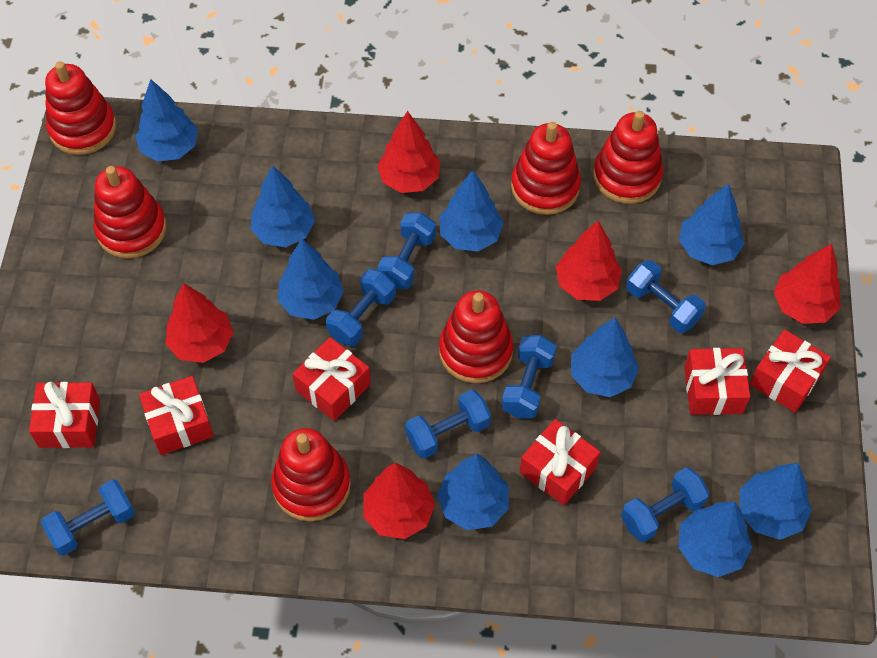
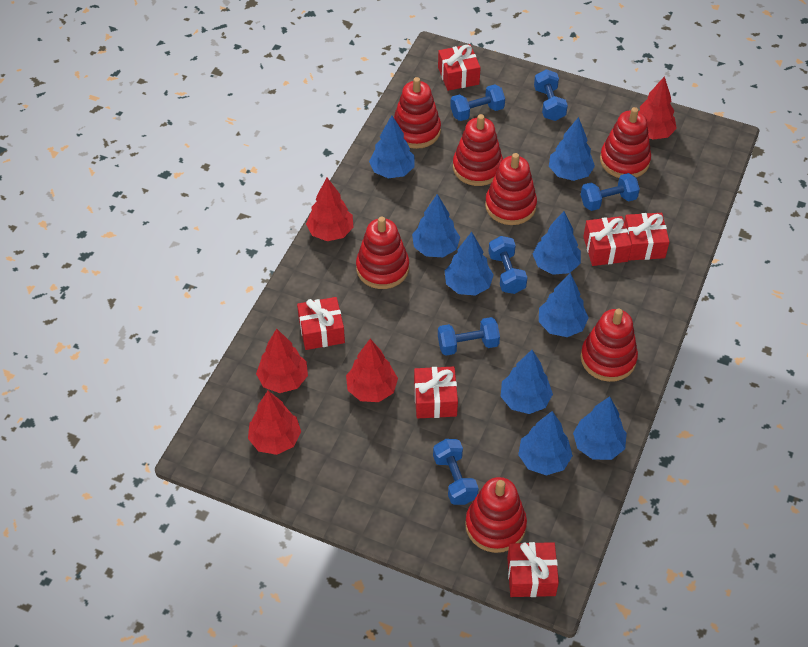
blue dumbbell: [41,479,135,555] [326,269,396,346] [378,213,436,289] [405,389,491,459] [502,335,556,418] [621,467,710,542] [626,260,706,333] = 7 -> [433,439,479,505] [438,317,500,356] [450,84,505,121] [488,236,527,294] [534,69,568,121] [581,173,640,211] = 6
red stacking toy: [45,61,116,155] [93,166,166,259] [271,428,351,521] [439,290,513,383] [511,122,581,215] [593,111,663,204] = 6 -> [356,216,409,289] [394,77,441,149] [453,114,503,186] [465,477,527,553] [485,153,537,225] [581,309,638,382] [600,107,651,178] = 7

